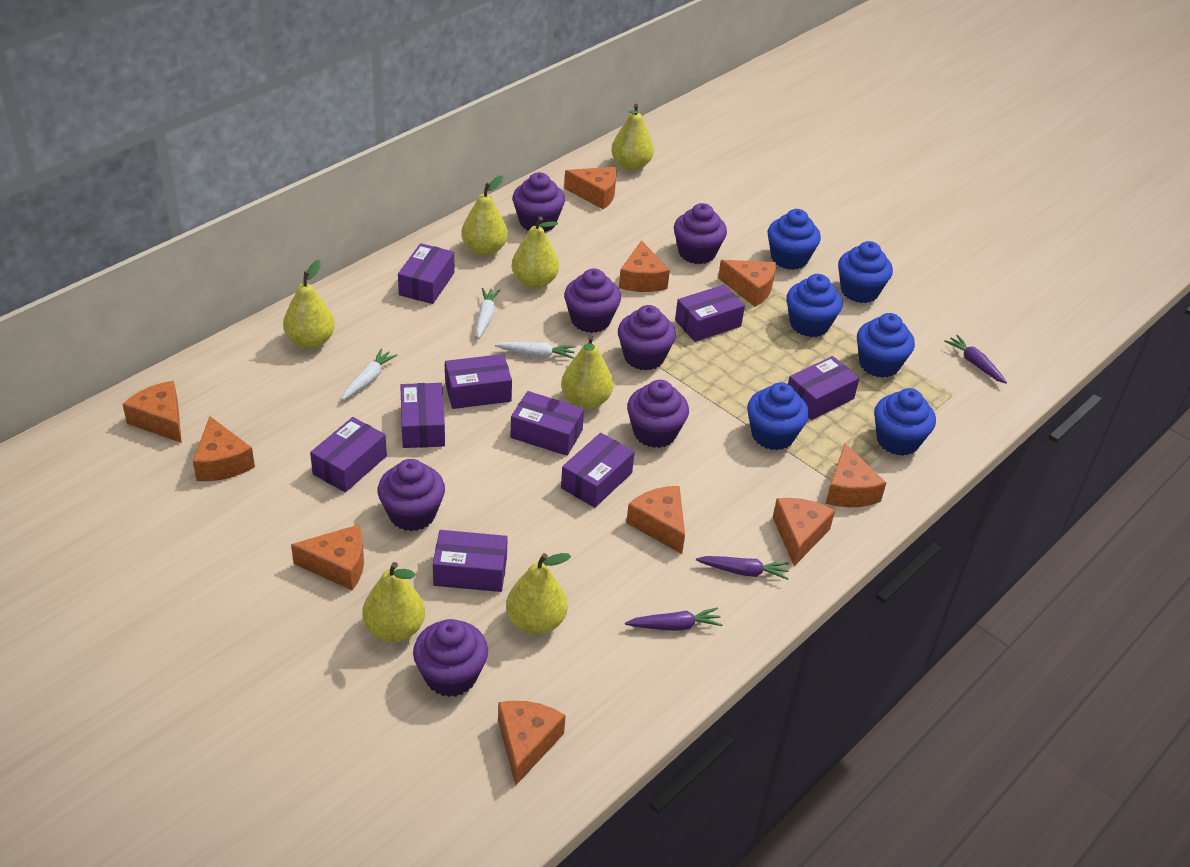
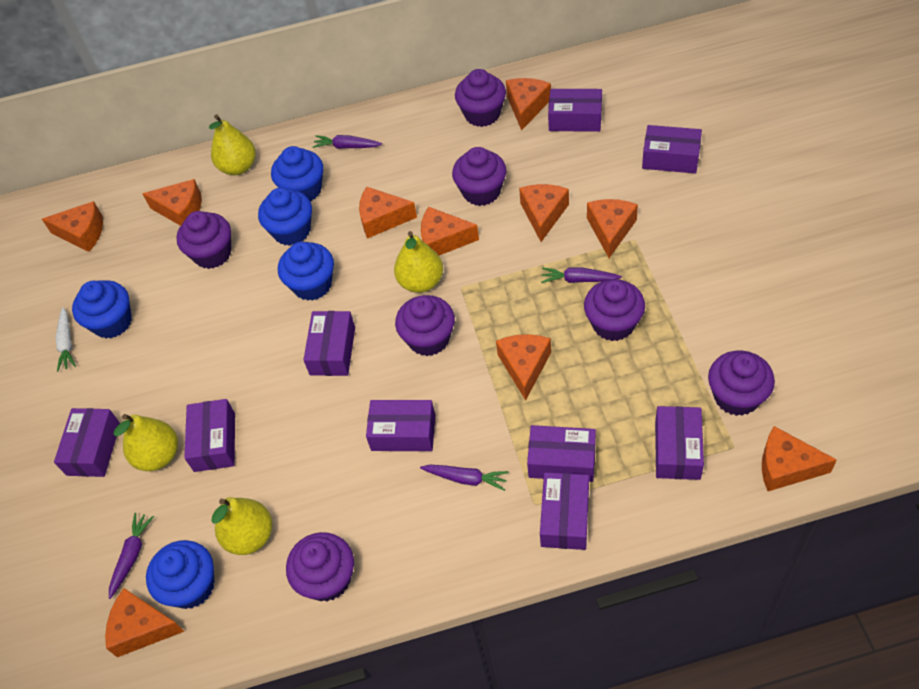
blue cupcake: [747,382,809,450] [768,209,821,270] [787,274,843,337] [838,241,893,303] [857,313,915,378] [874,388,936,456] = 6 -> [72,280,132,338] [146,540,215,609] [258,187,312,246] [271,146,323,201] [278,242,334,301] = 5
purple carrot: [625,607,723,631] [696,556,789,580] [944,335,1007,383] = 3 -> [109,513,154,599] [312,135,382,149] [420,465,509,491] [541,267,622,283] = 4
white carrot: [342,348,398,400] [476,288,500,339] [495,342,575,359] = 3 -> [56,307,76,372] = 1
yellow pear: [283,260,335,349] [362,562,425,642] [461,175,508,256] [506,553,571,635] [512,217,559,289] [561,335,613,409] [611,104,654,171] = 7 -> [113,414,178,471] [209,114,256,175] [212,497,272,555] [394,231,443,293] = 4

